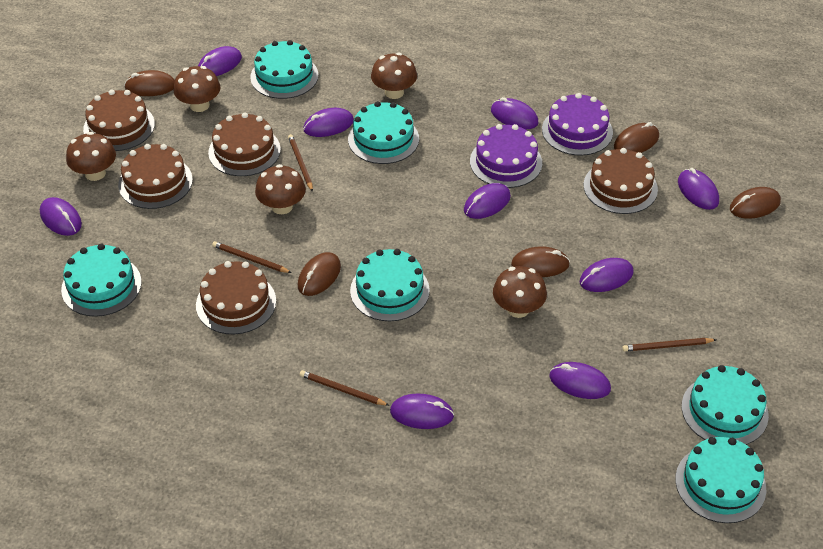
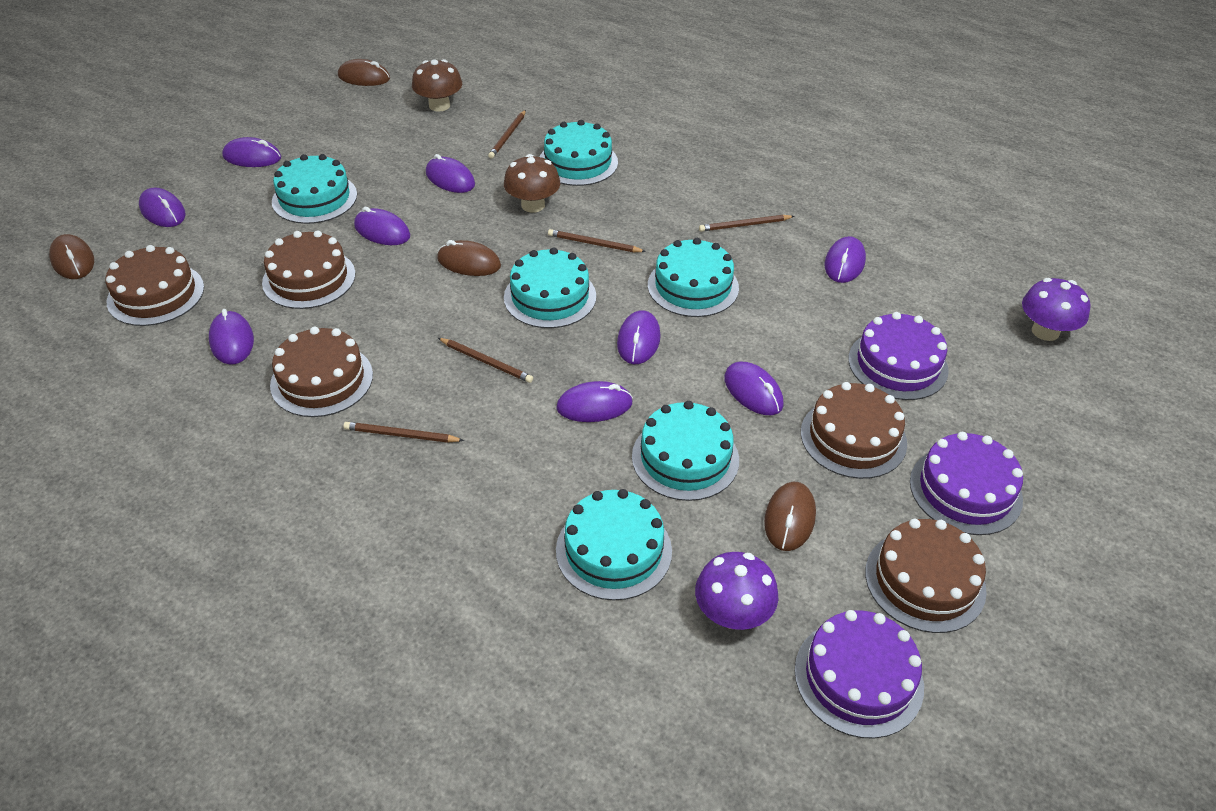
brown mouse: [124,70,175,96] [298,252,341,296] [511,246,570,277] [614,122,659,153] [730,187,781,219] = 5 -> [49,234,94,279] [338,59,390,86] [437,240,501,276] [764,482,816,551] = 4
brown mushroom: [66,132,116,181] [174,66,220,112] [255,164,306,214] [371,53,417,99] [493,266,547,318] = 5 -> [412,59,462,112] [504,154,560,213] = 2
brown pencil: [212,241,292,273] [288,134,313,192] [300,370,390,406] [622,338,716,352] = 4 -> [344,422,464,443] [438,338,533,383] [488,110,526,159] [548,229,646,252] [699,215,795,232] = 5
purple cake: [470,124,542,188] [542,93,613,156] = 2 -> [794,610,924,739] [849,312,949,400] [910,432,1023,535] = 3
purple mushroom: none = 0 -> [695,552,779,630] [1022,278,1090,341] = 2

